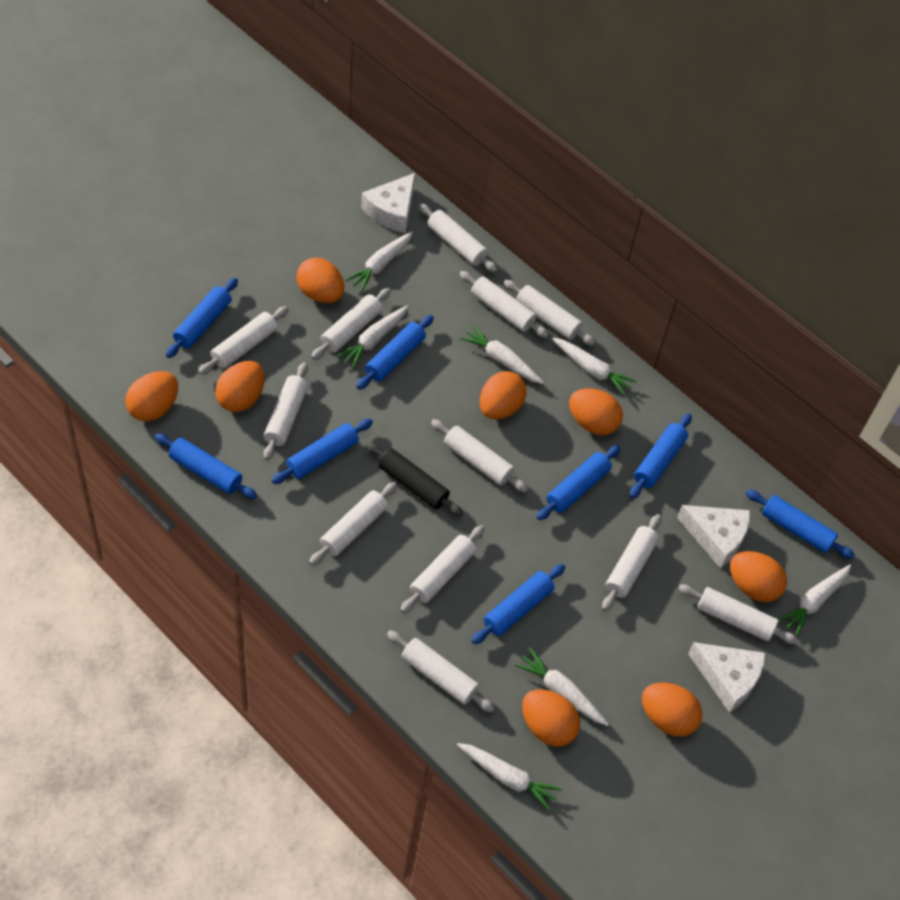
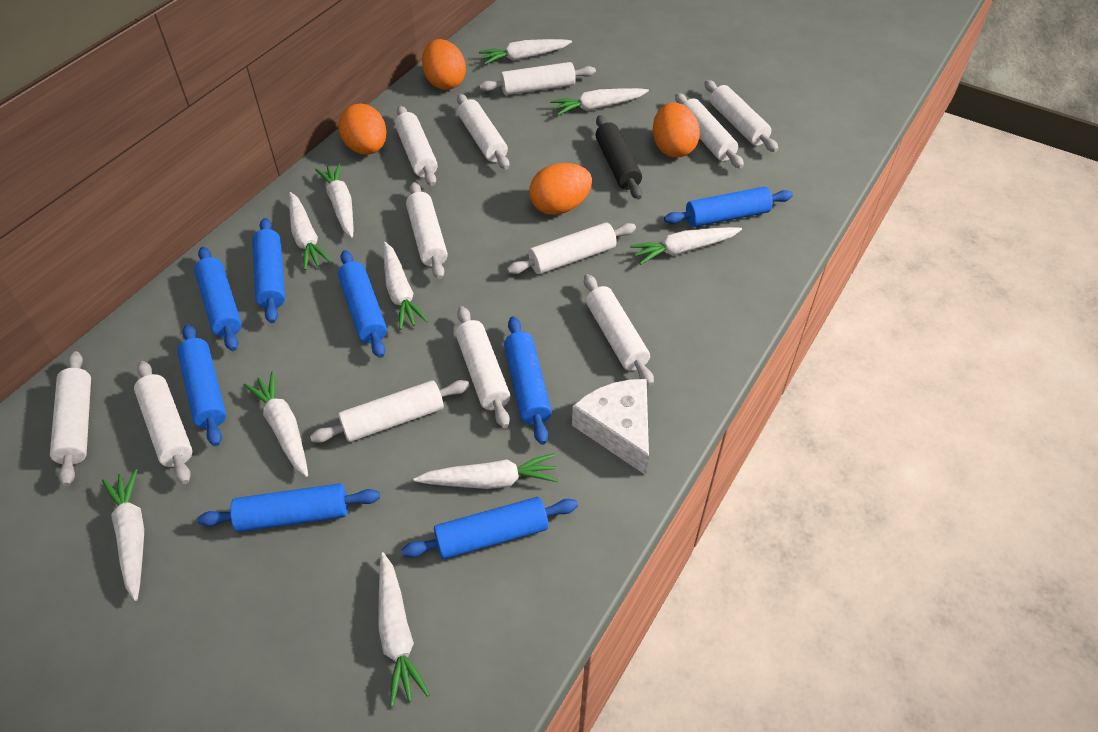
orange egg: [125,371,178,421] [215,361,265,412] [297,258,344,303] [480,371,527,419] [522,689,580,747] [569,388,623,435] [642,682,703,737] [730,551,787,602] = 8 -> [339,104,387,155] [422,39,466,90] [529,163,592,215] [653,102,700,157] = 4
white carrot: [336,306,408,369] [345,231,413,292] [457,743,562,811] [460,325,544,384] [515,648,609,726] [552,337,637,396] [778,565,851,636] = 7 -> [102,469,144,601] [244,371,308,477] [289,192,332,270] [315,163,353,238] [378,552,430,707] [383,242,428,330] [413,453,558,489] [479,39,572,65] [550,88,649,116] [630,227,742,265] = 10
white cheese: [361,173,415,233] [677,505,750,569] [688,642,766,713] = 3 -> [572,379,649,475] = 1

